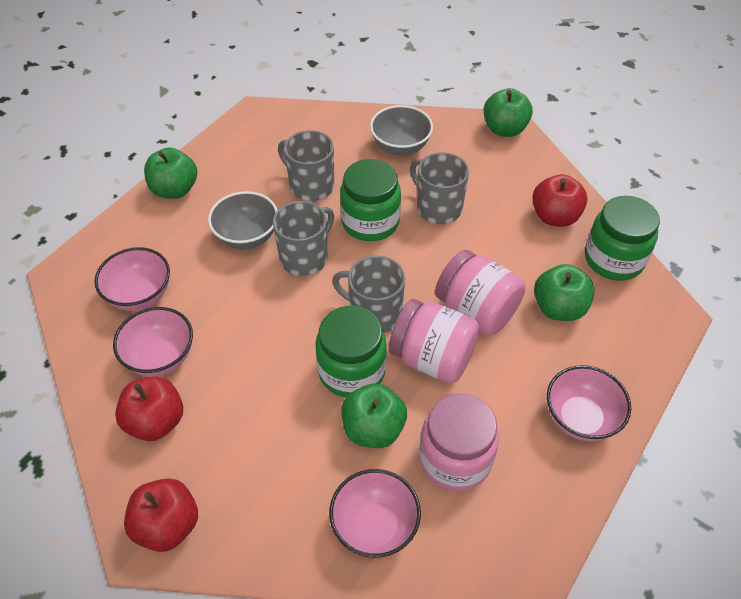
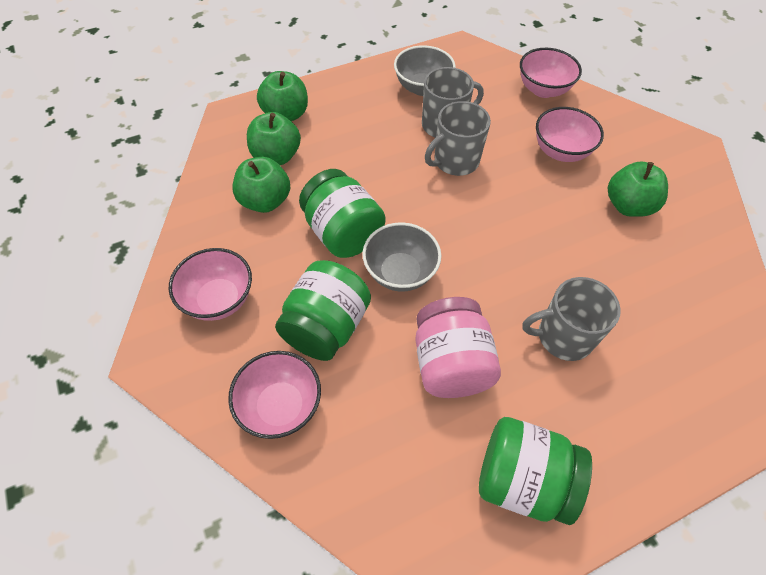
grey mug: [273,201,334,276] [278,130,334,201] [332,255,405,333] [410,152,469,224] = 4 -> [422,67,484,138] [425,101,491,176] [522,277,621,361] = 3
pink jar: [389,299,480,383] [419,394,499,491] [435,250,526,335] = 3 -> [415,297,501,398] = 1
red apple: [115,377,183,441] [124,478,198,552] [532,174,587,227] = 3 -> none = 0

